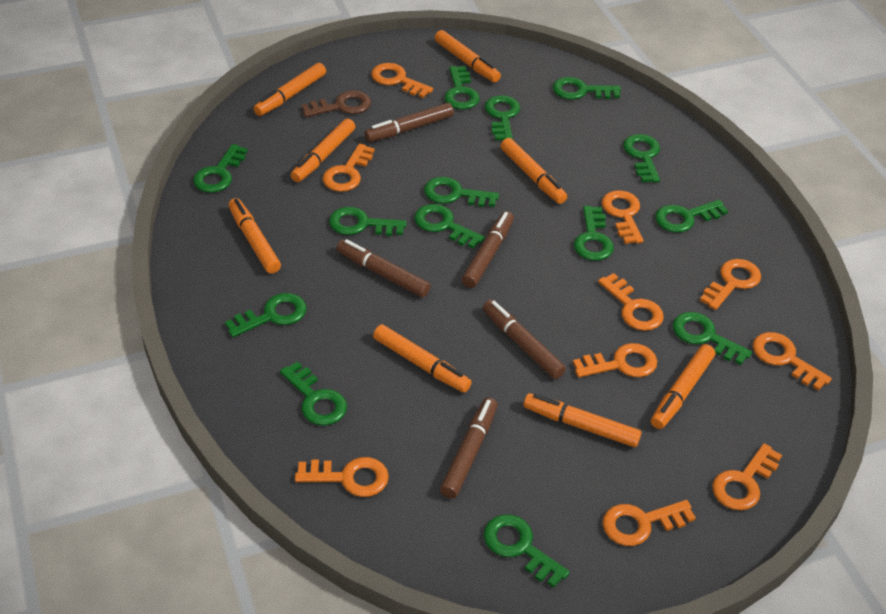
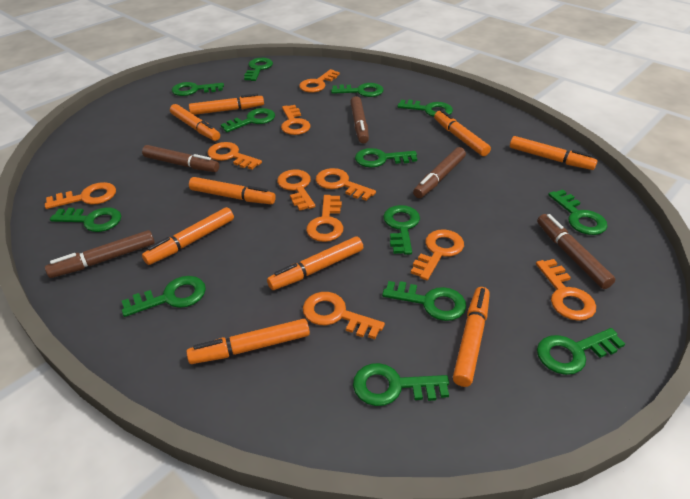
brown key: [301,91,371,117] = 1 -> none = 0
green key: [193,144,248,193] [225,293,306,337] [280,361,347,426] [329,207,407,236] [414,204,485,249] [424,177,499,207] [444,66,480,109] [483,514,570,588] [485,95,520,140] [552,77,621,100] [574,206,614,261] [623,134,660,183] [655,200,728,233] [673,312,752,365] = 14 -> [50,207,121,232] [122,276,206,317] [172,82,224,96] [221,108,275,132] [244,58,273,81] [331,83,384,97] [353,363,449,406] [355,148,417,167] [382,281,466,321] [383,205,420,255] [397,100,453,117] [537,328,625,375] [548,189,608,235] = 13
orange marker: [228,198,281,274] [254,63,326,116] [291,118,355,182] [373,324,472,393] [435,30,501,82] [500,138,567,204] [524,393,641,447] [651,344,715,429] = 8 -> [142,207,234,265] [170,104,220,141] [186,319,310,364] [189,93,264,115] [189,177,276,204] [267,237,363,290] [434,110,491,156] [453,287,490,387] [510,136,597,170] = 9

